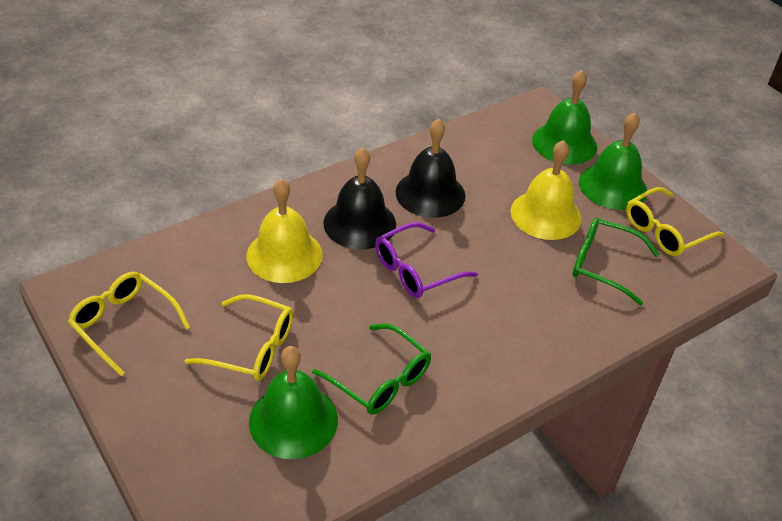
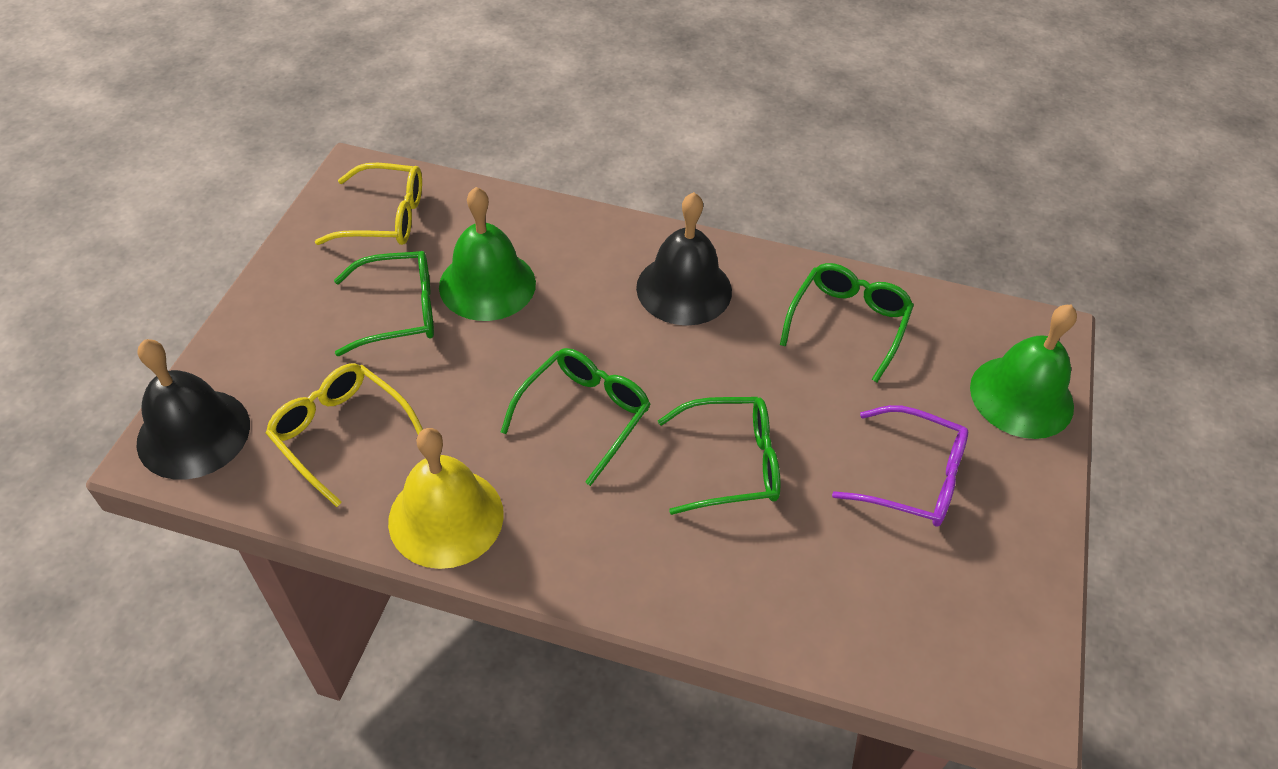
green bell: [249,346,338,459] [532,70,597,165] [579,112,647,210] = 3 -> [439,187,536,321] [970,304,1077,439] = 2
green glasses: [312,324,431,415] [572,217,659,305] = 2 -> [334,251,434,356] [501,348,651,486] [658,397,781,515] [780,263,914,382] = 4
yellow bell: [247,179,323,283] [511,140,582,240] = 2 -> [388,428,504,569] = 1
yellow glasses: [68,272,190,376] [185,294,293,381] [626,187,724,256] = 3 -> [266,363,423,507] [315,163,422,245] = 2

